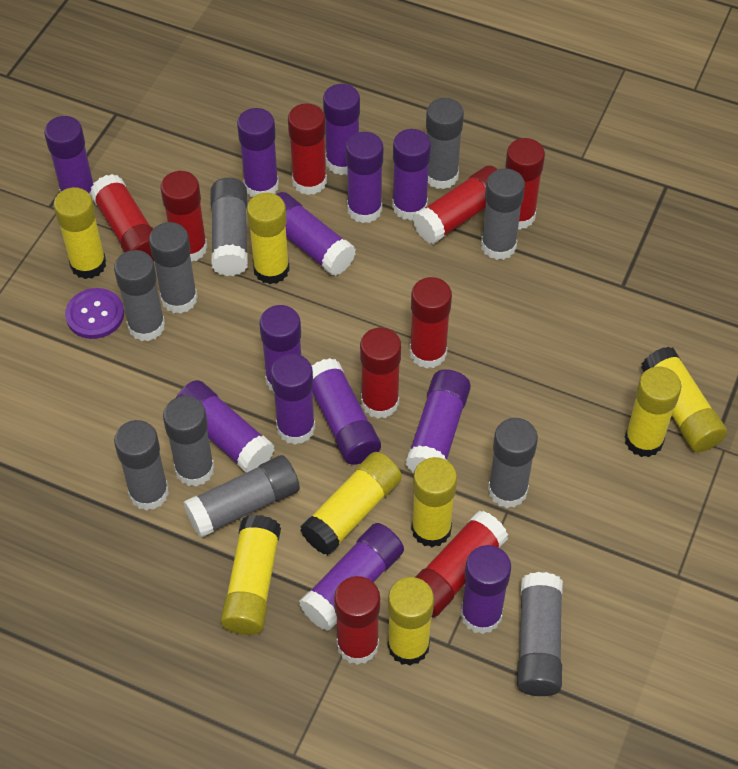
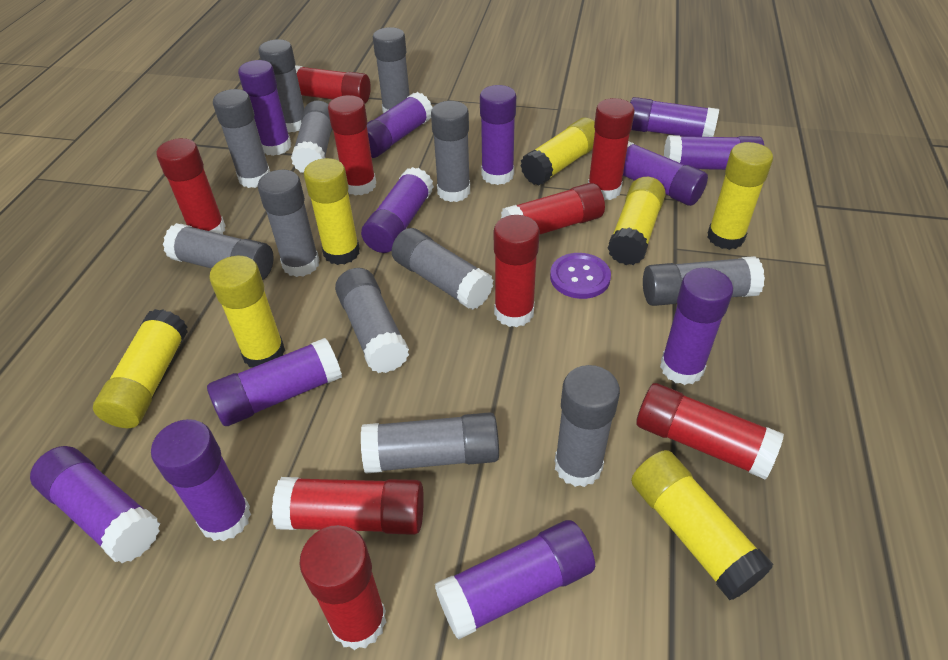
grey glue stick: [114,250,165,341] [114,420,169,511] [149,222,198,314] [163,396,214,486] [183,455,300,538] [211,178,248,276] [426,98,464,189] [481,168,525,260] [488,418,538,508] [517,572,563,696] = 10 -> [163,223,274,280] [213,89,270,188] [258,170,320,277] [259,39,304,133] [291,101,332,173] [335,268,409,373] [361,412,499,474] [373,27,410,114] [391,228,493,310] [431,101,470,202] [555,365,620,487] [643,256,765,306] = 12
purple glue stick: [44,116,94,200] [176,380,275,473] [237,108,279,197] [259,305,301,393] [271,354,315,445] [276,192,356,276] [299,523,404,631] [312,358,381,465] [323,84,360,175] [346,132,383,223] [392,129,431,221] [406,369,471,473] [461,545,511,634] = 13 -> [30,446,160,563] [151,419,251,542] [207,338,342,426] [238,60,291,156] [361,167,434,253] [367,92,433,158] [435,520,595,640] [480,85,516,185] [623,141,708,206] [630,97,719,137] [660,268,733,385] [664,135,764,170] = 12
yellow glue stick: [54,187,106,279] [221,515,281,635] [247,193,290,284] [300,452,402,555] [388,577,434,666] [411,457,457,547] [625,366,682,457] [641,347,727,452] = 8 -> [93,309,188,428] [209,256,285,367] [304,158,360,265] [520,118,595,185] [607,177,666,265] [631,450,773,600] [707,142,773,250] = 7

